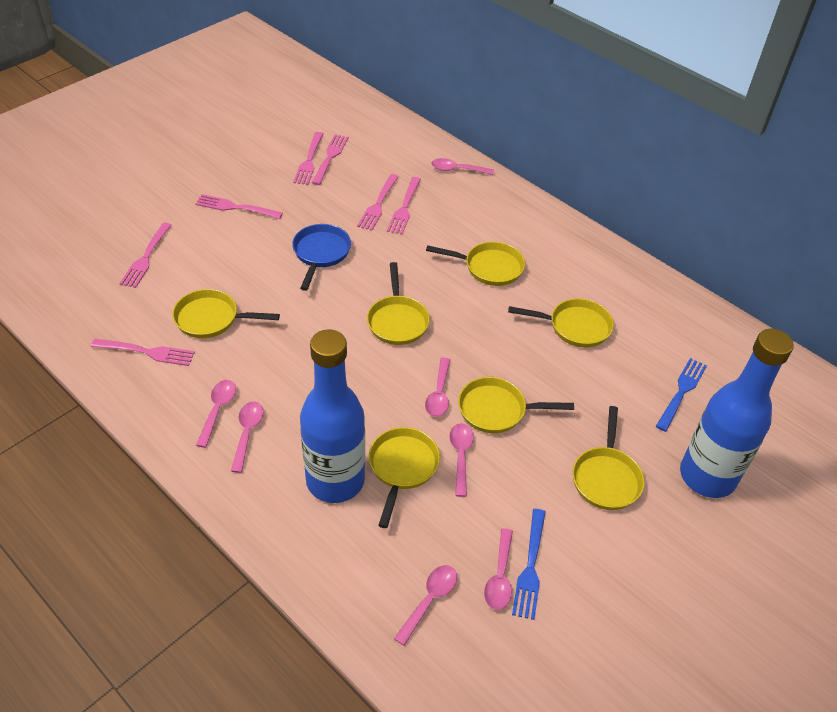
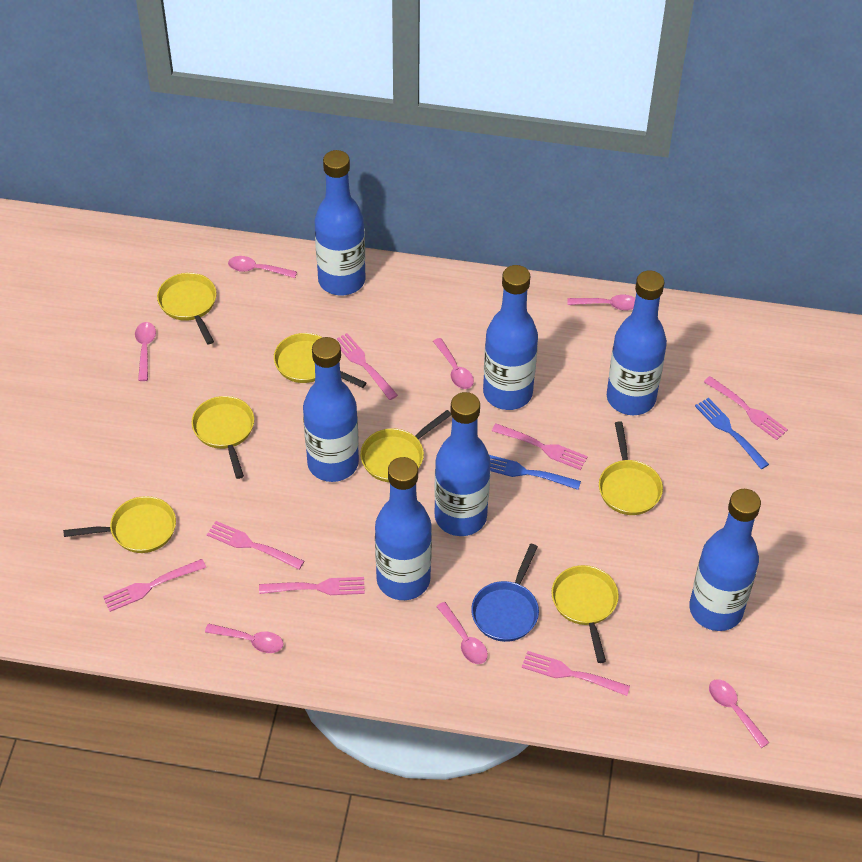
blue bottle: [300,329,365,503] [680,329,794,498] = 2 -> [303,337,359,482] [314,150,366,296] [375,457,432,600] [434,392,491,536] [483,265,538,410] [607,270,667,415] [689,489,761,631] = 7

